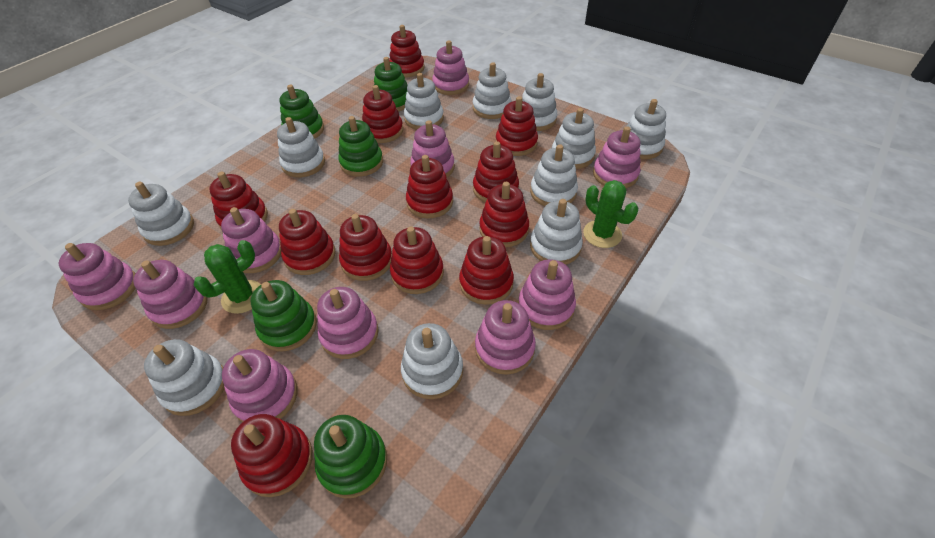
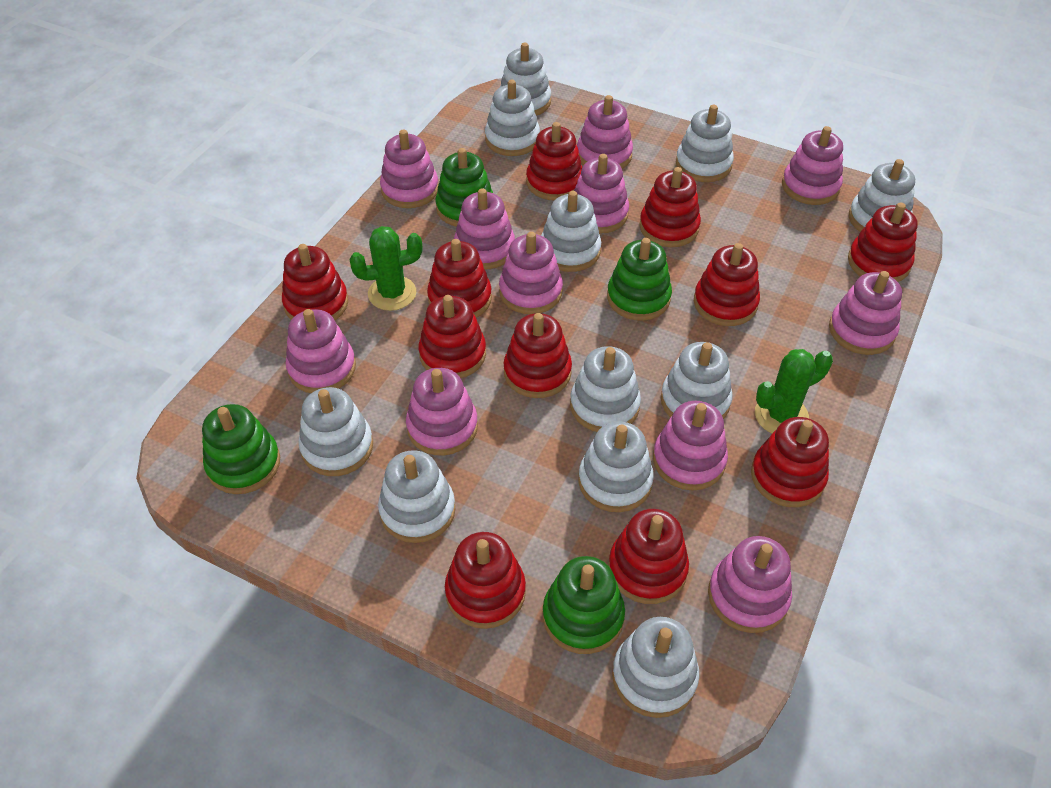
green stacking toy: [251,280,317,351] [279,85,324,139] [314,415,387,499] [338,116,383,177] [374,57,407,112] = 5 -> [202,404,280,494] [436,148,493,227] [543,556,625,654] [607,238,672,321] = 4
pink stacking toy: [59,243,136,310] [133,260,208,329] [221,207,281,273] [222,349,298,422] [317,287,379,359] [410,120,455,177] [432,41,469,95] [475,300,536,375] [518,259,576,330] [593,126,640,188] = 10 -> [286,309,356,393] [380,129,438,208] [406,368,478,456] [454,188,515,269] [499,232,563,314] [574,154,629,234] [577,95,633,169] [653,401,728,491] [708,536,792,633] [782,126,843,205] [829,271,902,355] = 11
red stacking toy: [209,172,268,230] [231,414,313,497] [279,209,336,275] [339,214,392,281] [362,85,403,143] [389,25,425,77] [390,226,444,294] [406,155,453,218] [459,236,514,305] [473,141,519,202] [479,182,529,247] [496,96,538,156] = 12 -> [282,244,348,320] [418,295,486,378] [427,239,492,318] [445,532,526,629] [504,313,572,398] [526,122,582,200] [608,509,689,604] [639,167,701,247] [694,243,760,326] [751,417,829,507] [848,202,918,282] = 11

